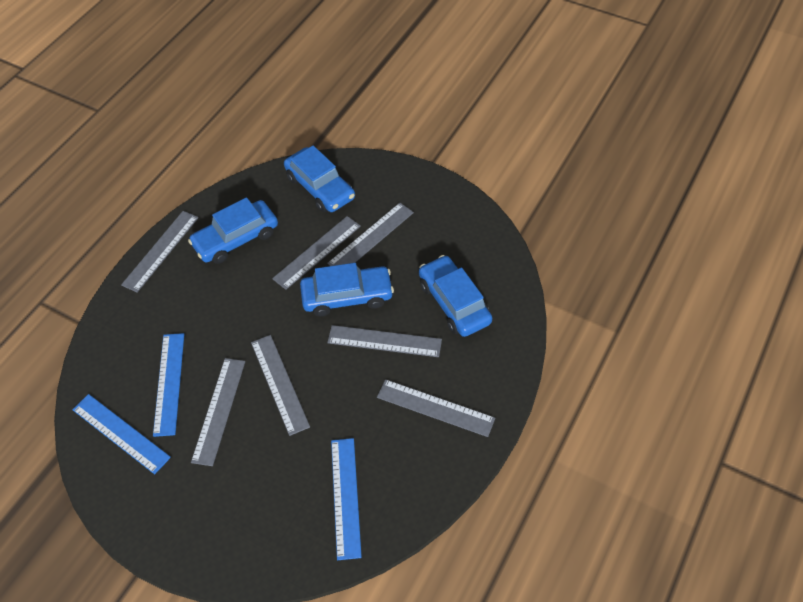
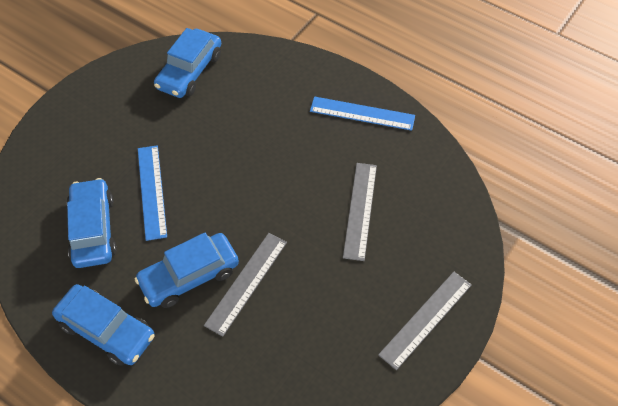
blue ruler: [72,394,171,474] [153,333,184,437] [331,438,362,560] = 3 -> [138,145,167,241] [310,96,415,131] = 2
grey ruler: [121,211,199,293] [191,358,245,466] [251,335,310,436] [272,216,361,290] [327,203,414,266] [327,325,442,357] [377,379,495,437] = 7 -> [204,233,287,337] [343,163,377,261] [378,272,472,370] = 3

